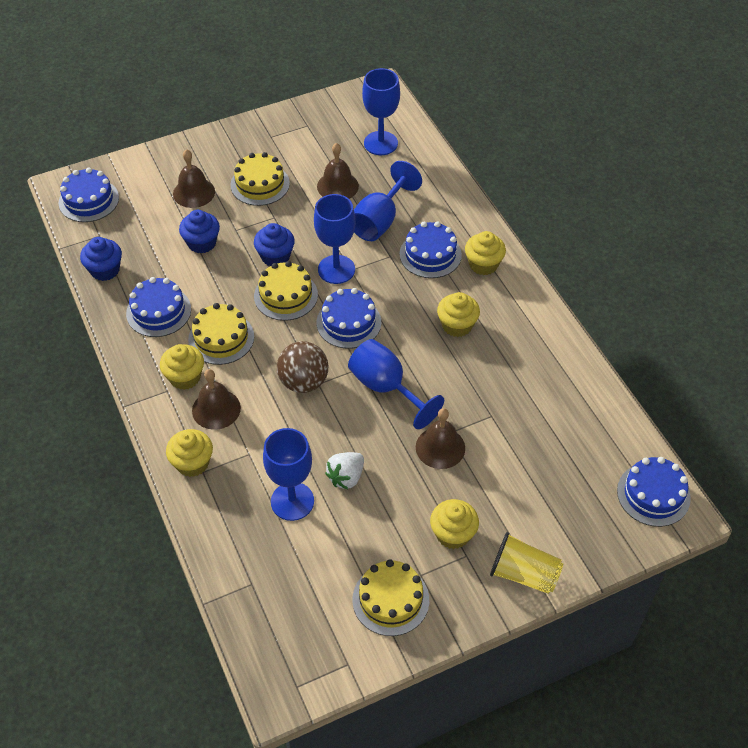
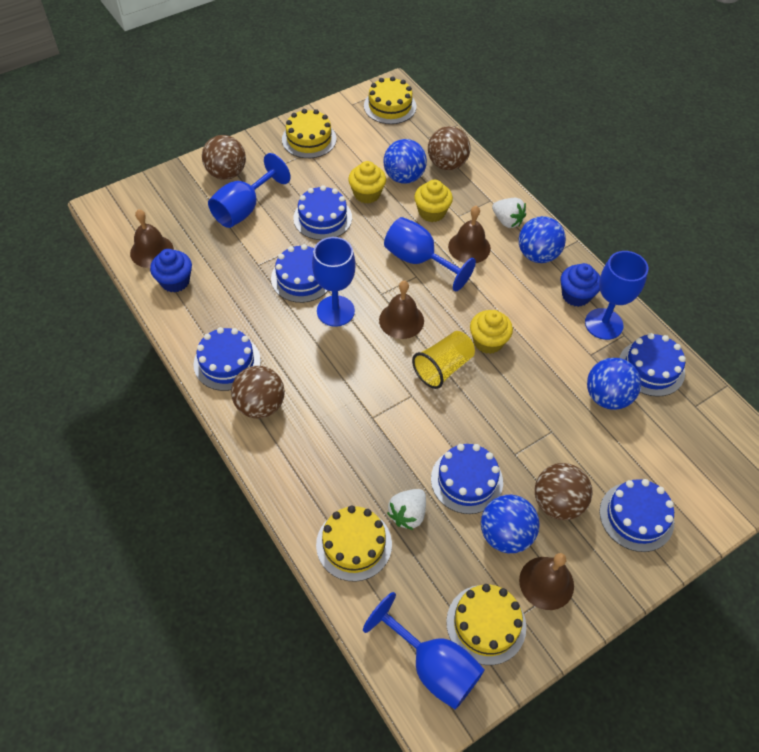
blue ball: none = 0 -> [384,139,427,184] [481,495,540,553] [519,216,566,263] [587,358,641,410] = 4
blue cake: [58,168,119,222] [126,277,191,337] [316,288,381,349] [400,221,462,278] [617,457,691,527] = 5 -> [193,327,261,391] [271,244,328,303] [293,185,352,240] [431,444,503,514] [599,479,674,552] [619,333,686,397] = 6
blue cupcake: [80,237,122,281] [179,210,220,254] [254,223,295,266] = 3 -> [150,249,192,293] [560,263,600,307] = 2
brown ball: [277,341,328,393] = 1 -> [202,135,246,180] [231,366,285,418] [428,126,471,170] [535,463,593,520] = 4
white strawberry: [325,452,364,489] = 1 -> [387,489,426,530] [492,198,526,228] = 2
yellow cupcake: [160,344,204,390] [166,429,213,477] [430,499,479,549] [437,292,480,337] [465,231,506,275] = 5 -> [348,161,386,204] [414,180,453,222] [470,310,513,354] = 3

